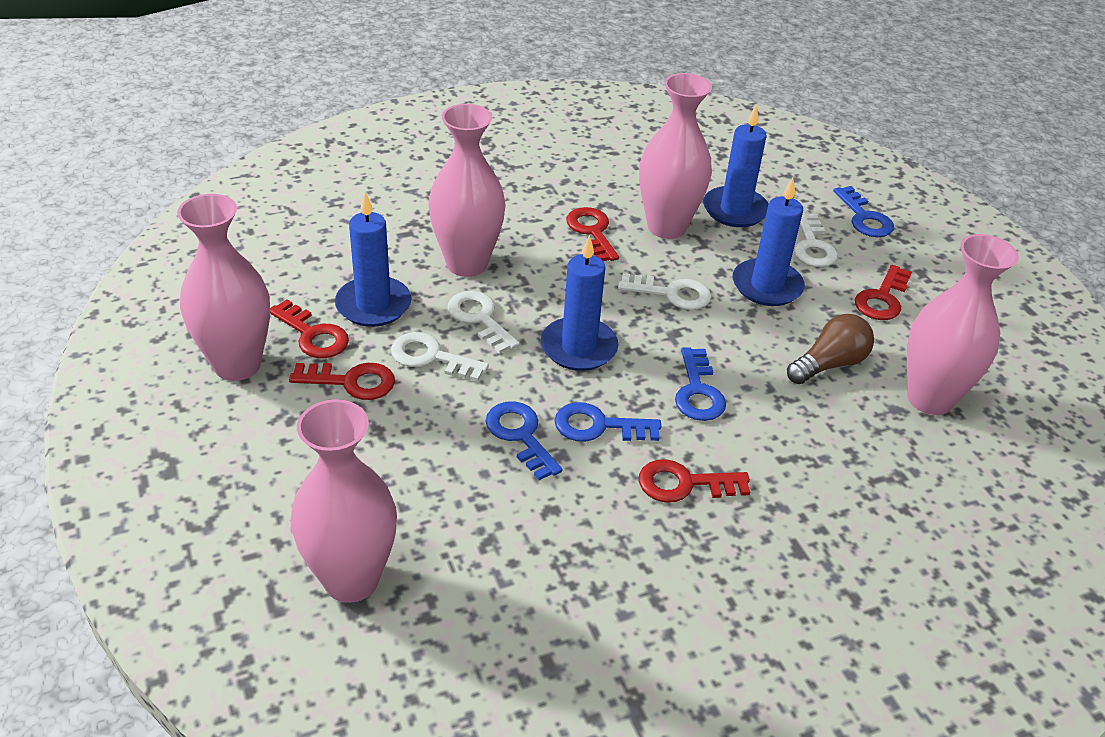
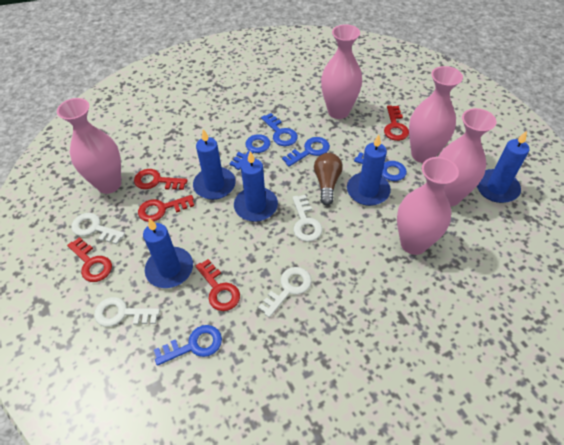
blue candle: [335,192,412,327] [541,235,618,371] [703,104,768,227] [733,178,805,306] = 4 -> [143,218,193,288] [193,129,236,200] [234,151,278,222] [347,135,391,206] [477,131,530,203] = 5
blue key: [485,401,562,480] [554,402,661,442] [675,347,726,421] [833,186,894,237] = 4 -> [154,325,222,366] [229,134,271,170] [261,113,298,146] [282,137,330,167] [354,152,407,181] = 5

